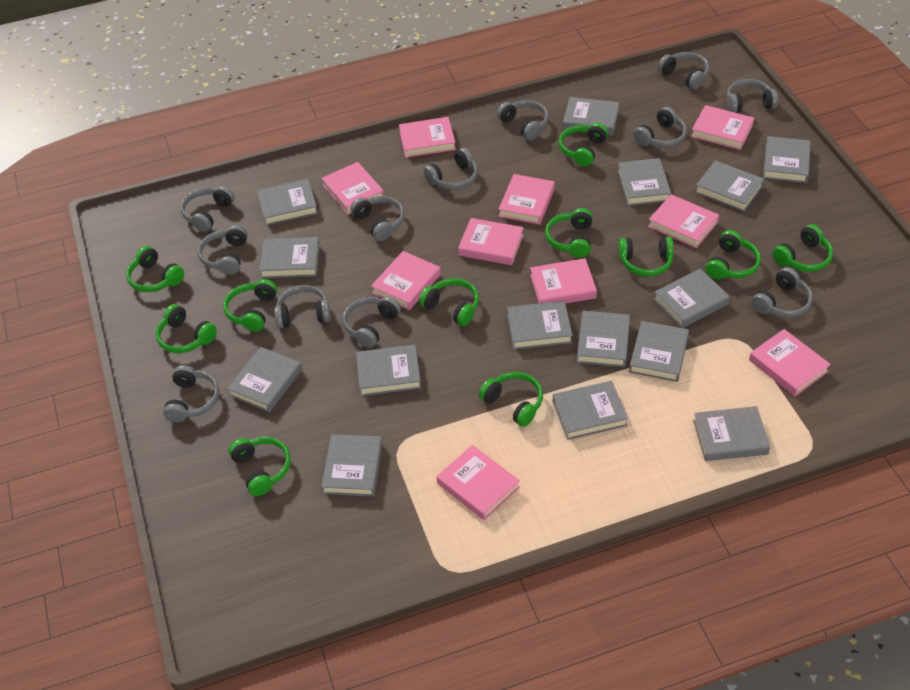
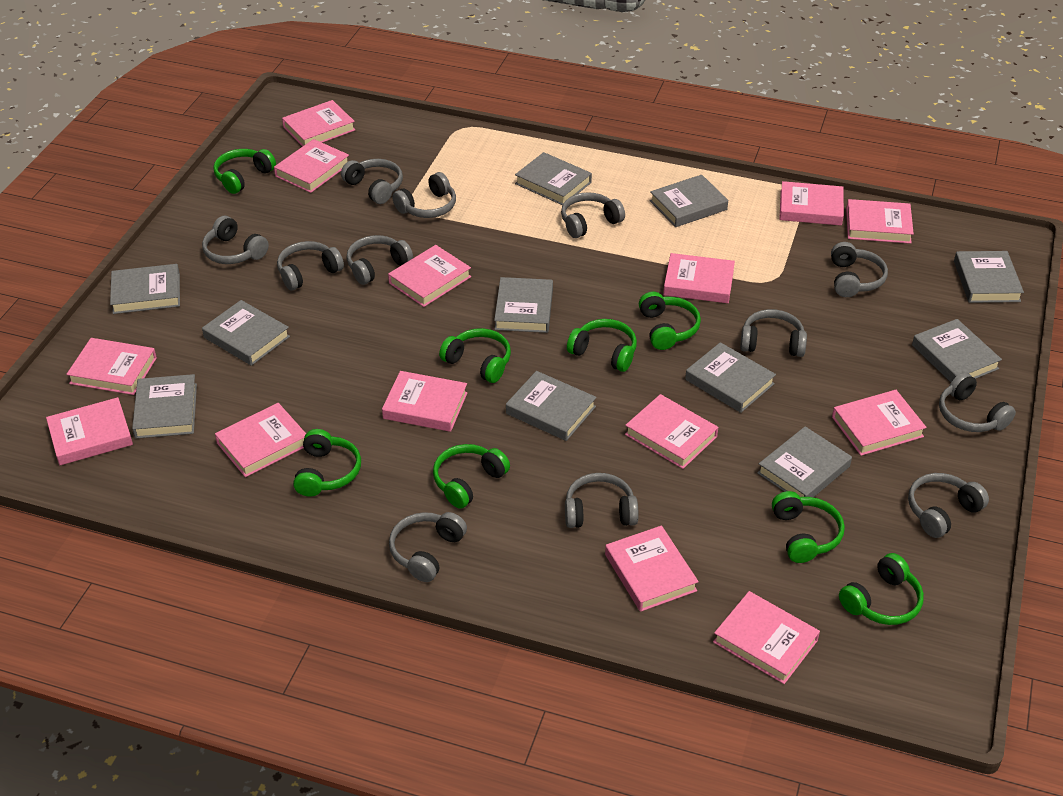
green headphones: [126,246,184,292] [156,304,217,353] [223,279,278,332] [229,437,290,496] [419,278,479,326] [479,372,543,427] [545,208,593,258] [559,123,608,167] [619,237,674,277] [706,230,761,279] [773,224,833,272] = 11 -> [213,149,276,194] [293,429,361,497] [433,444,510,509] [439,328,511,383] [567,319,637,372] [639,292,701,350] [772,491,845,563] [839,553,924,625] = 8
grey book: [227,347,302,412] [257,179,318,226] [259,237,320,278] [321,434,383,497] [356,344,421,396] [507,301,573,350] [553,381,628,440] [563,97,619,136] [577,311,630,367] [618,158,671,206] [629,321,689,382] [654,268,730,328] [693,406,770,461] [695,160,764,212] [763,136,811,183] = 15 -> [110,264,180,314] [132,374,197,439] [202,300,290,366] [494,277,553,333] [506,371,596,441] [515,152,592,205] [650,175,728,227] [685,342,776,413] [757,426,852,497] [912,319,1002,382] [954,251,1024,303] = 11
pink book: [321,162,384,215] [371,251,441,310] [399,117,456,158] [437,445,520,520] [458,218,524,265] [498,174,555,225] [530,258,597,303] [648,194,719,248] [691,105,754,150] [749,329,831,396] = 10 -> [46,397,133,465] [66,338,157,395] [215,403,306,477] [274,139,349,193] [282,100,355,147] [382,371,468,432] [388,245,471,307] [605,525,699,612] [625,394,718,469] [663,253,735,303] [713,591,820,684] [779,181,844,226] [832,390,927,456] [846,199,914,244] = 14

